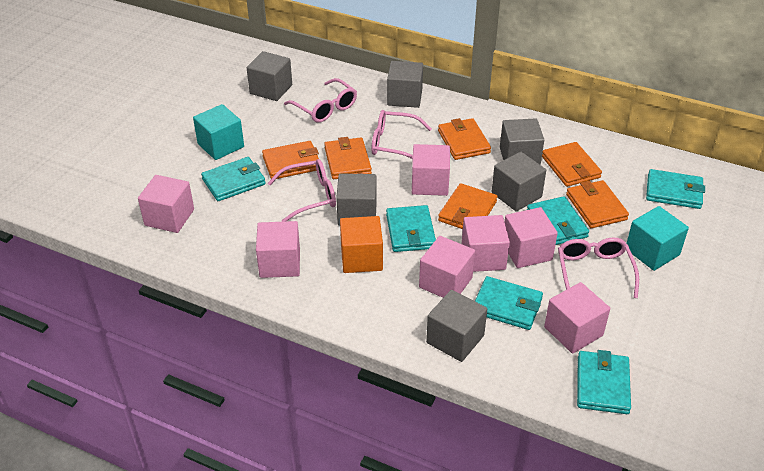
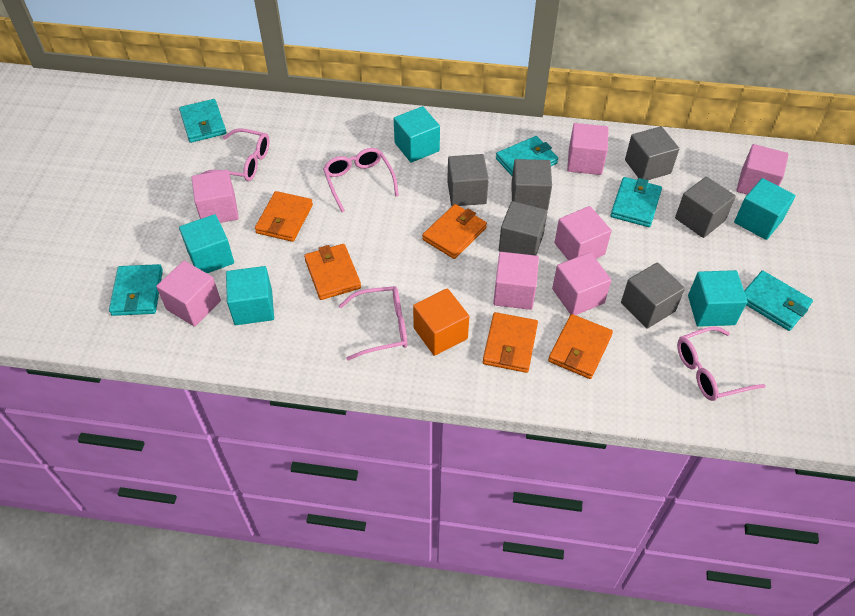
orange wallet: [262,141,319,179] [324,137,372,179] [438,118,491,160] [438,183,497,229] [542,142,602,187] [566,180,629,228] = 6 -> [255,191,313,242] [304,244,361,300] [422,204,487,259] [483,312,538,373] [548,314,613,379] = 5
turquoise cube: [193,104,244,160] [626,206,689,271] = 2 -> [179,214,234,273] [226,266,274,325] [394,106,440,163] [688,270,747,327] [734,178,796,240] = 5
turquoise wallet: [201,157,266,201] [386,205,436,252] [475,276,543,330] [527,196,589,245] [577,350,631,414] [646,169,705,209] = 6 -> [109,264,163,316] [179,99,226,143] [496,136,558,176] [611,177,662,227] [744,271,813,331] = 5

